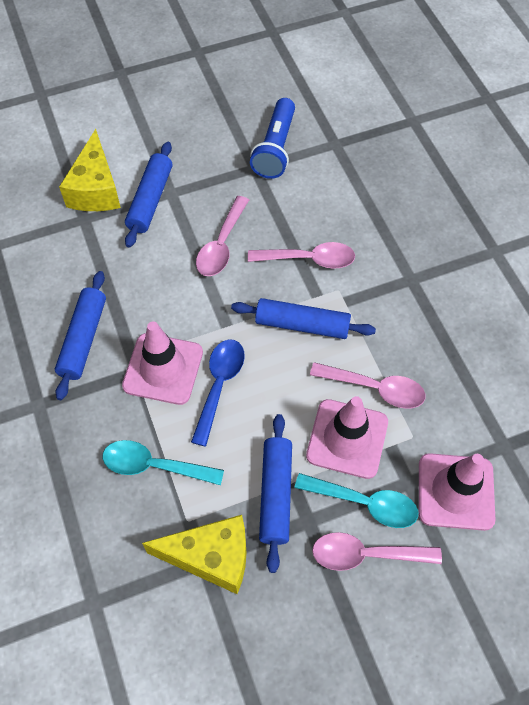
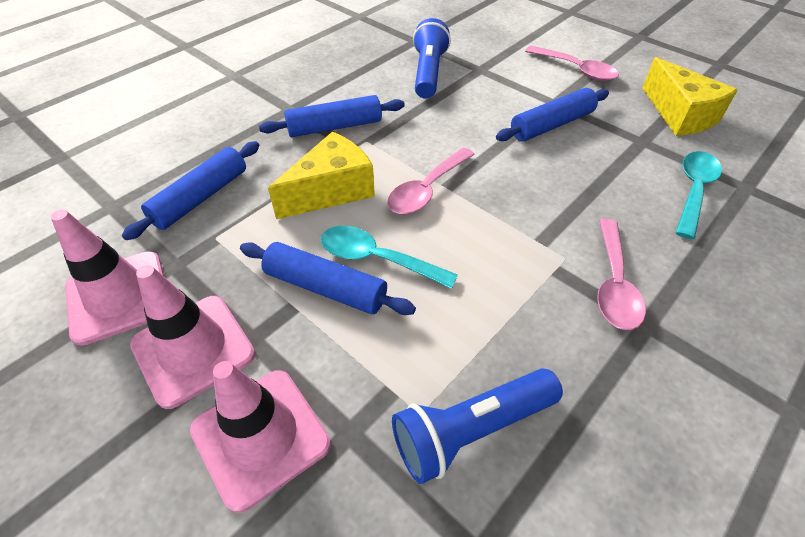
blue flashlight: [250,98,295,179] = 1 -> [392,369,563,484] [413,18,451,99] = 2
blue spoon: [191,340,245,447] = 1 -> none = 0
pink spoon: [196,196,249,276] [248,242,355,269] [310,362,426,409] [312,532,442,571] = 4 -> [387,148,475,214] [525,46,619,81] [597,219,646,330] = 3

